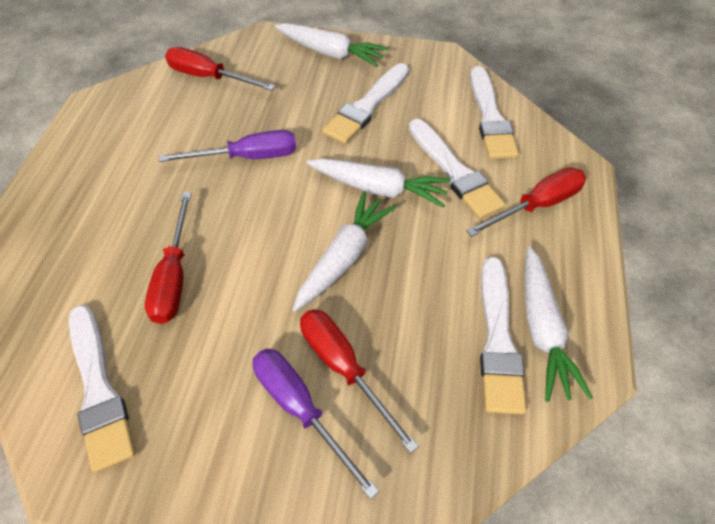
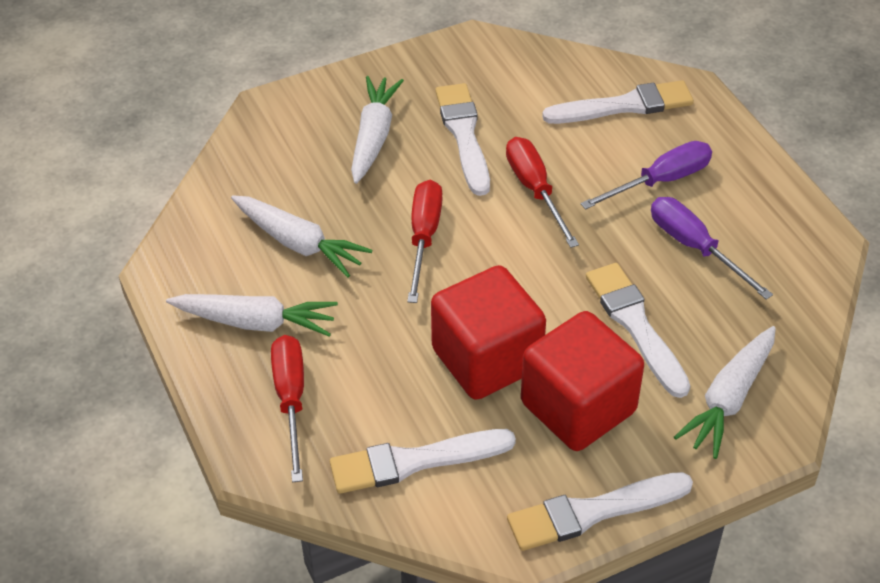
red cube: none = 0 -> [431,265,546,400] [521,311,644,451] = 2
red screwdriver: [145,192,191,324] [165,47,275,91] [300,309,419,454] [466,167,586,237] = 4 -> [271,335,304,482] [407,180,443,303] [506,137,579,248] = 3

